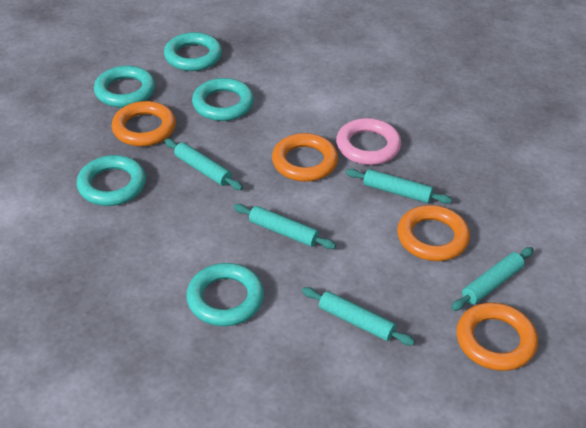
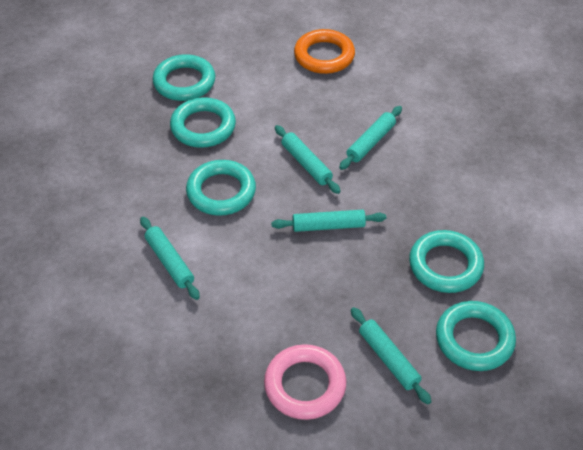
orange ring: [111,101,176,146] [272,133,338,182] [397,205,470,261] [456,303,538,371] = 4 -> [294,29,355,74] = 1

